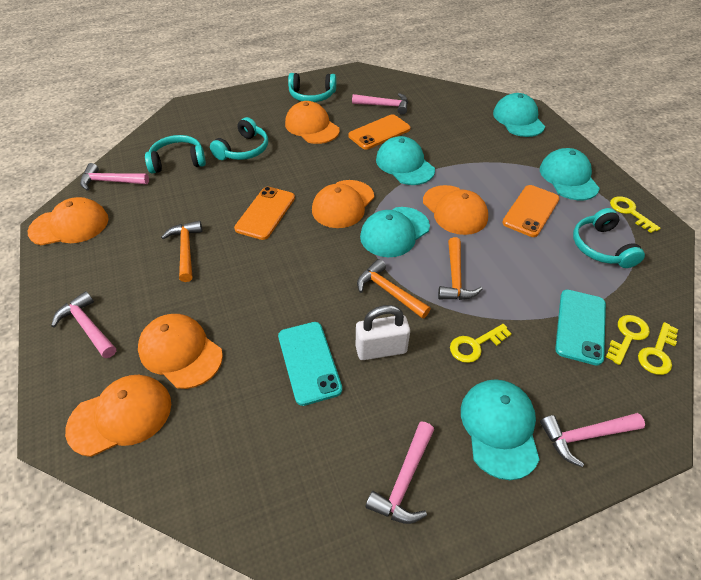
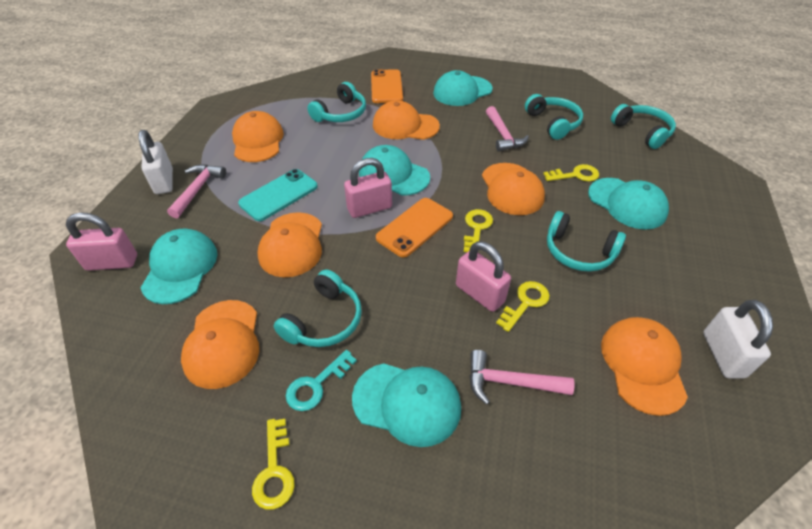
orange hammer: [161,221,203,282] [357,259,431,319] [438,237,482,300] = 3 -> none = 0
orange phone: [234,187,295,240] [349,114,411,150] [502,185,560,237] = 3 -> [371,69,403,103] [376,198,453,257] = 2
pink hammer: [51,291,116,358] [80,163,149,191] [352,93,408,115] [365,422,434,524] [540,413,645,467] = 5 -> [167,164,226,218] [469,350,575,405] [486,106,529,152] = 3
pink padlock: none = 0 -> [66,212,137,271] [344,158,392,218] [456,241,511,312] = 3
turquoise headphones: [145,135,206,174] [210,117,268,160] [288,73,336,102] [573,208,645,268] = 4 -> [274,270,362,347] [307,82,366,122] [525,94,583,140] [547,211,626,272] [611,104,676,149] = 5
turquoise key: none = 0 -> [286,350,357,411] = 1
turquoise phone: [278,322,342,406] [555,290,606,366] = 2 -> [238,169,318,221] = 1
white padlock: [356,305,410,360] = 1 -> [138,130,173,194] [703,300,773,379] = 2

